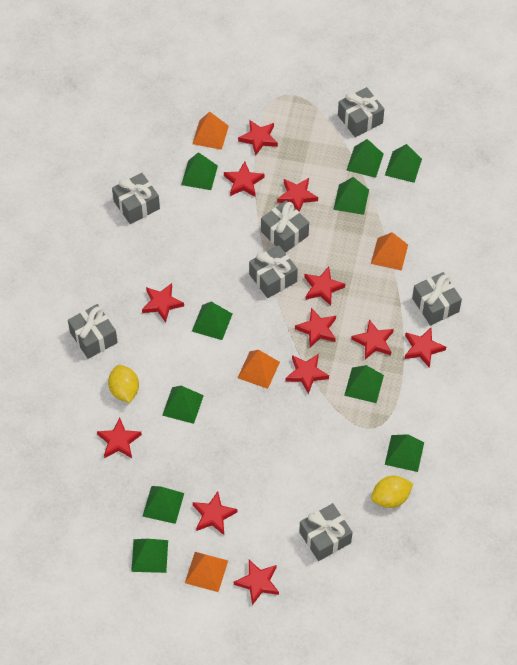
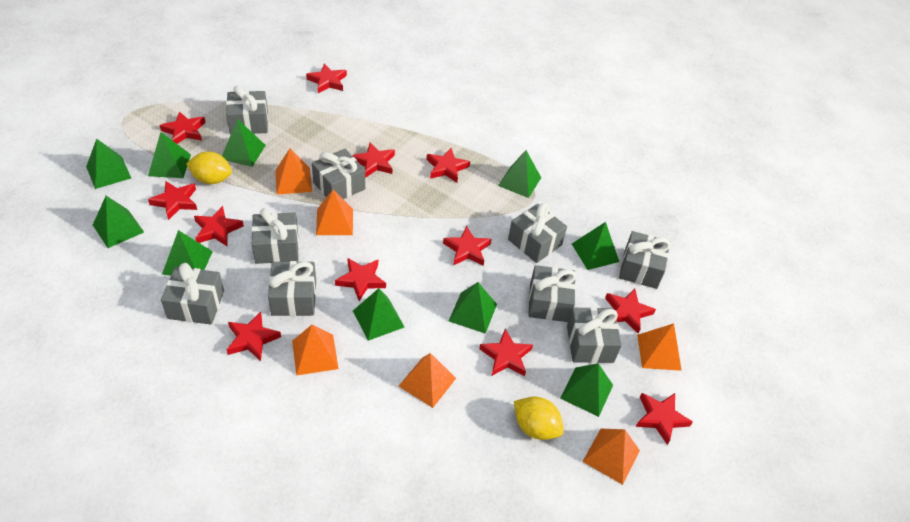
grey gift: [68,304,118,359] [112,173,160,224] [249,245,298,298] [261,200,309,253] [299,503,353,561] [338,87,384,137] [412,272,462,325] = 7 -> [161,263,224,325] [226,86,268,134] [251,208,299,264] [268,261,316,316] [312,149,365,199] [508,203,567,263] [528,265,576,322] [567,307,622,363] [619,231,670,289] = 9
orange pyramid: [185,552,228,592] [192,112,229,150] [238,350,280,389] [371,232,408,271] = 4 -> [275,149,312,195] [292,325,339,376] [316,190,353,235] [399,353,456,408] [583,429,640,485] [637,323,682,371] = 6

